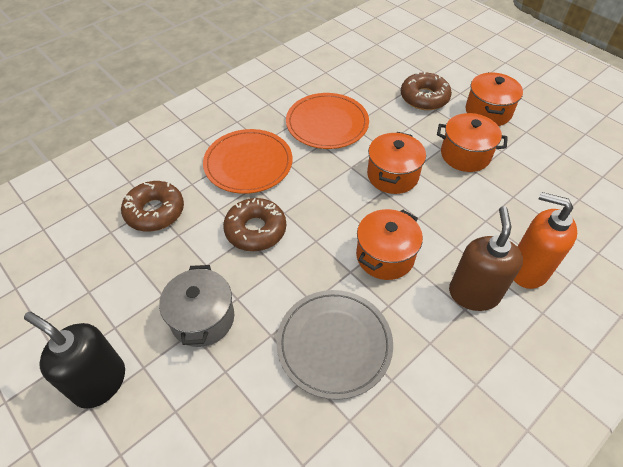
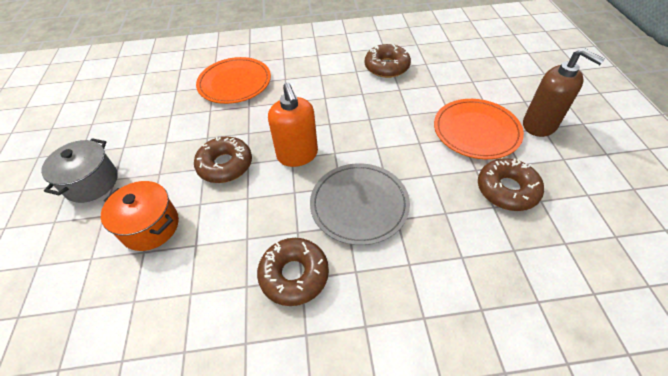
black soap dispenser: [24,312,125,409] = 1 -> none = 0
brown donut: [121,181,184,232] [223,198,286,251] [401,71,452,110] = 3 -> [194,137,252,183] [257,238,329,306] [365,44,411,78] [478,158,544,211] = 4
orange pot: [356,209,423,280] [367,132,426,194] [437,113,508,172] [466,72,523,126] = 4 -> [101,181,179,251] = 1

